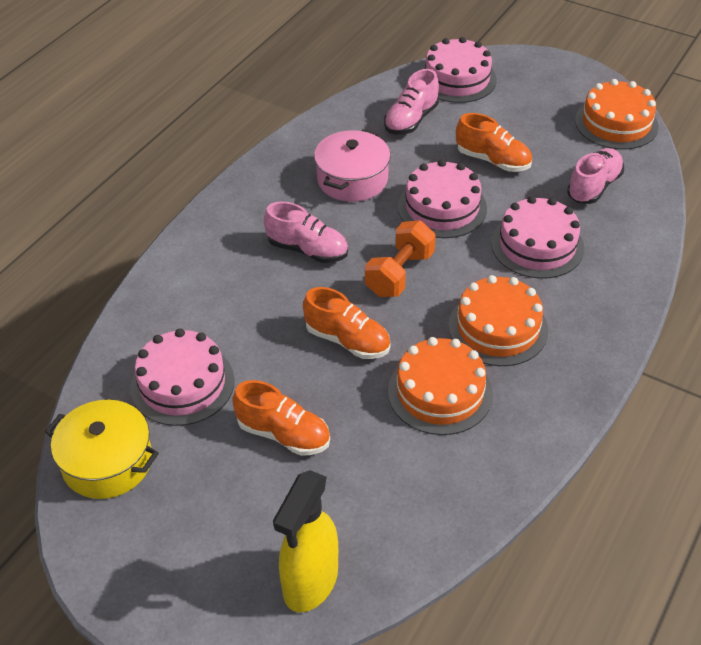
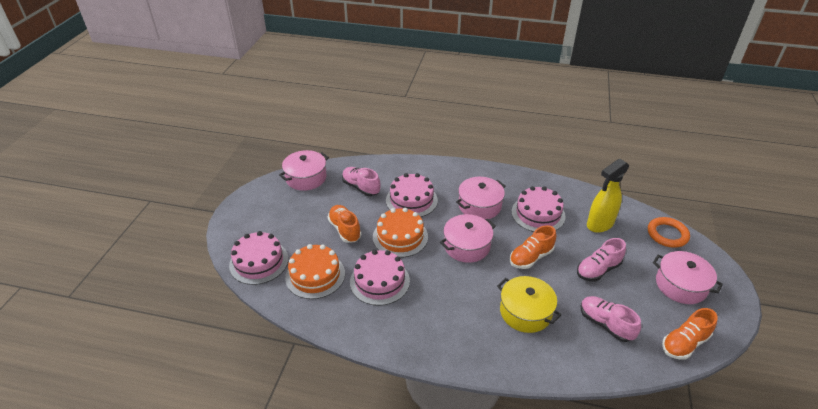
orange cake: [388,337,493,435] [448,275,548,366] [575,79,659,150] = 3 -> [285,244,345,299] [373,208,428,258] = 2
orange dumbbell: [365,220,436,297] = 1 -> none = 0
orange ring: none = 0 -> [648,217,690,248] = 1
pink pot: [314,130,391,202] = 1 -> [279,150,329,191] [440,214,496,263] [456,177,506,219] [653,251,723,304] = 4

